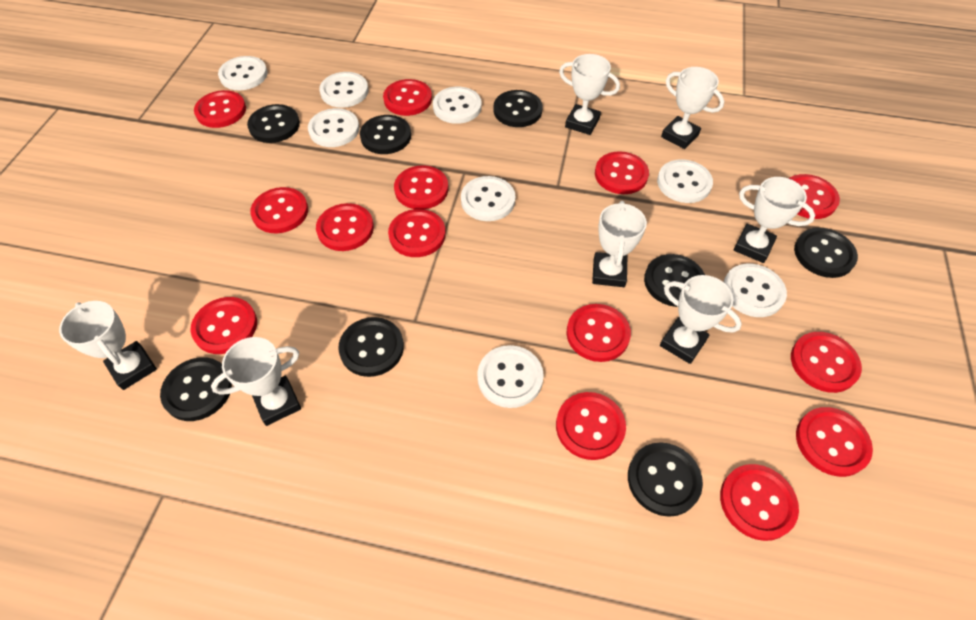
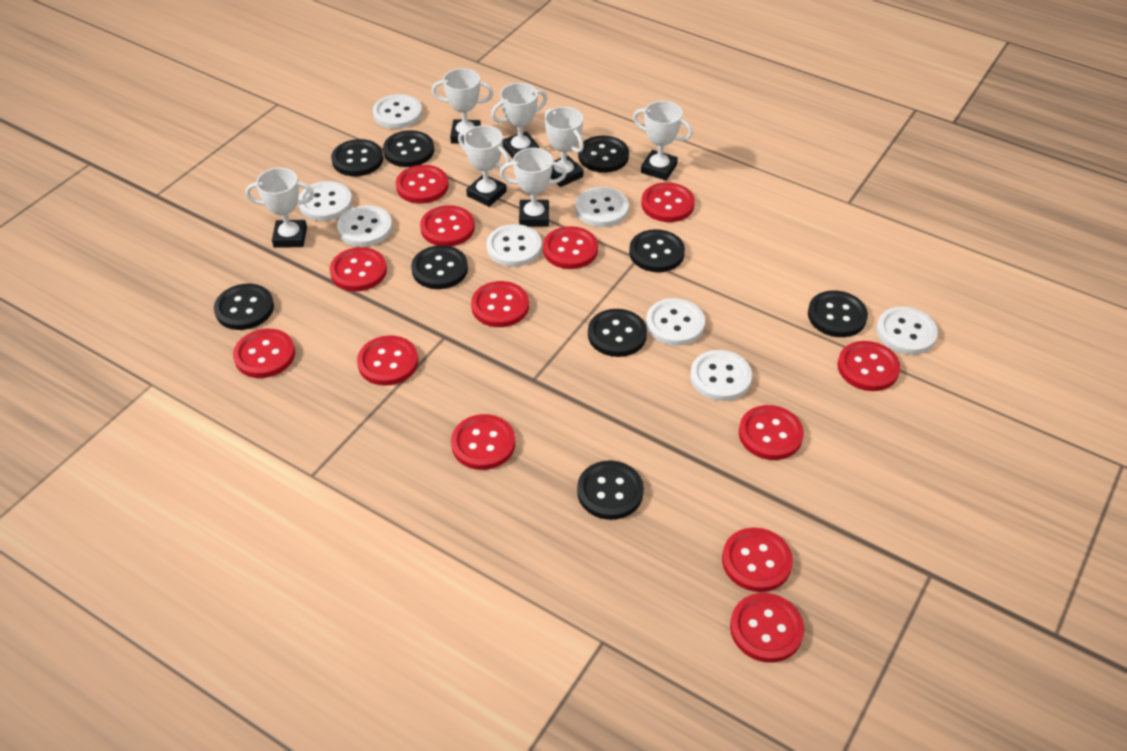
black button: [160,357,232,421] [247,104,300,143] [338,317,404,377] [360,115,411,154] [494,90,543,127] [628,442,703,517] [644,254,705,307] [794,228,858,278] = 8 -> [214,284,274,330] [331,139,383,176] [383,130,434,167] [411,245,468,289] [577,460,644,520] [578,136,629,173] [588,309,647,357] [629,229,685,272] [808,290,868,337] = 9
red button: [191,297,257,354] [194,90,246,128] [250,187,308,233] [316,203,374,251] [383,79,432,116] [388,209,446,257] [394,165,448,209] [556,392,626,460] [567,304,631,362] [595,151,649,194] [720,464,799,541] [789,174,840,219] [791,332,862,393] [796,407,873,477] = 14 -> [233,329,295,378] [329,247,387,291] [357,335,418,386] [396,165,449,204] [420,205,475,246] [451,414,515,470] [471,281,529,327] [543,226,598,269] [641,182,695,222] [722,527,793,592] [730,593,804,663] [739,405,804,460] [837,341,900,391] = 13

